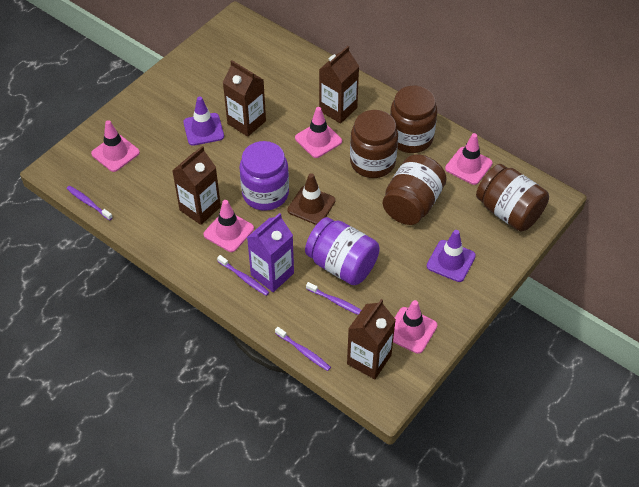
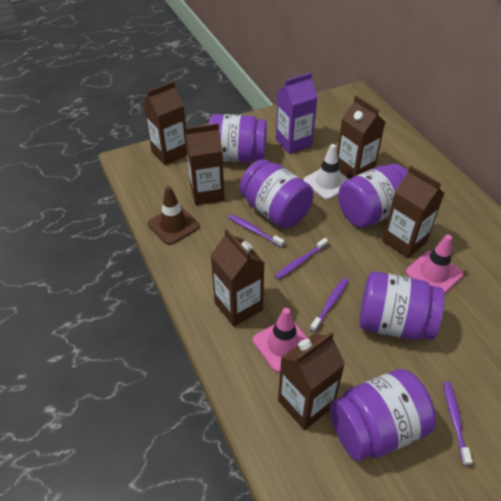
brown carton: [172,146,221,225] [223,60,266,137] [319,46,359,124] [347,299,396,379] = 4 -> [143,81,187,165] [185,123,225,205] [211,229,264,327] [278,331,345,430] [337,95,385,179] [382,166,445,258] = 6
brown jar: [350,110,398,178] [382,154,447,225] [390,86,437,153] [476,164,549,231] = 4 -> none = 0
pink traffic cone: [91,120,140,172] [204,200,254,252] [295,107,342,158] [393,300,437,354] [445,133,493,185] = 5 -> [253,308,307,373] [406,235,463,294] = 2
purple jar: [240,141,289,211] [305,217,380,285] = 2 -> [209,114,267,162] [240,159,314,228] [330,369,436,461] [338,164,408,228] [359,271,444,340] = 5
purple traffic cone: [183,96,224,146] [427,230,476,282] = 2 -> none = 0
white traffic cone: none = 0 -> [304,144,349,200] = 1

